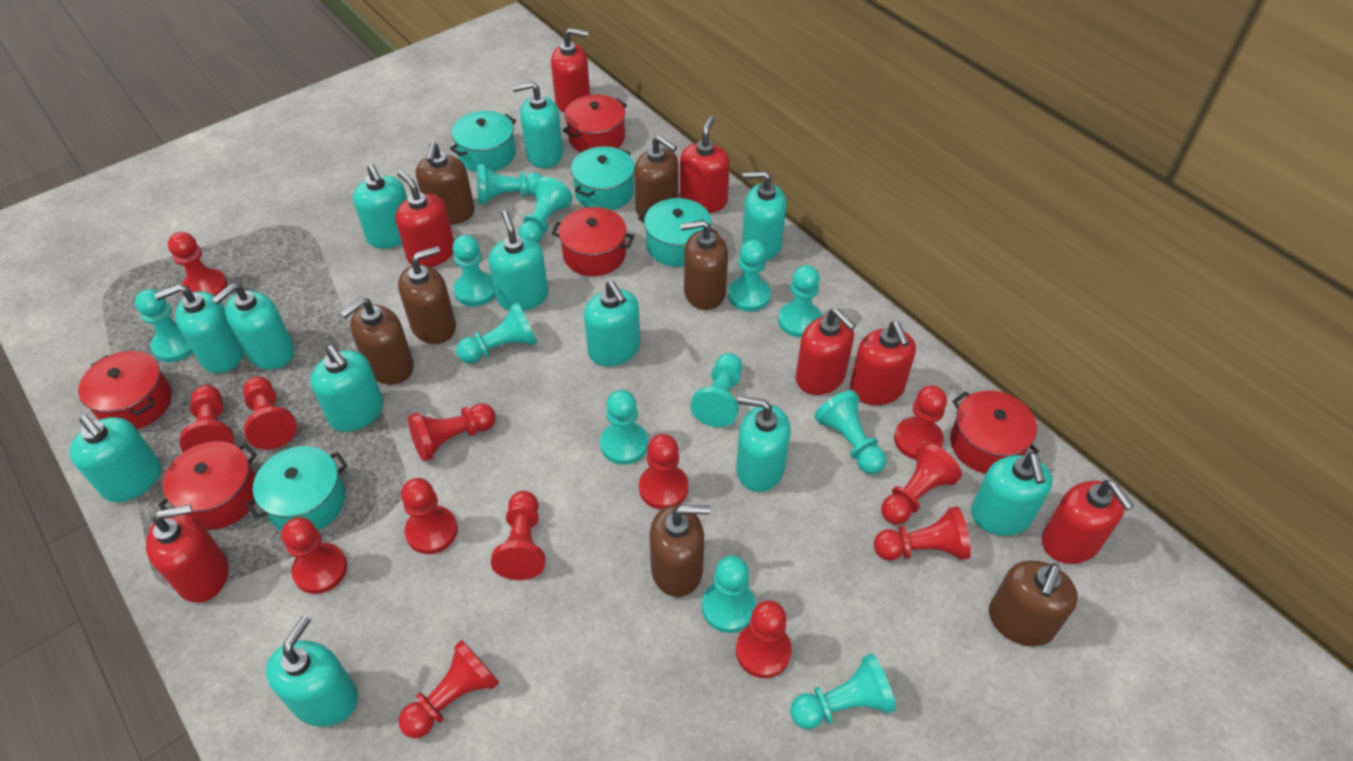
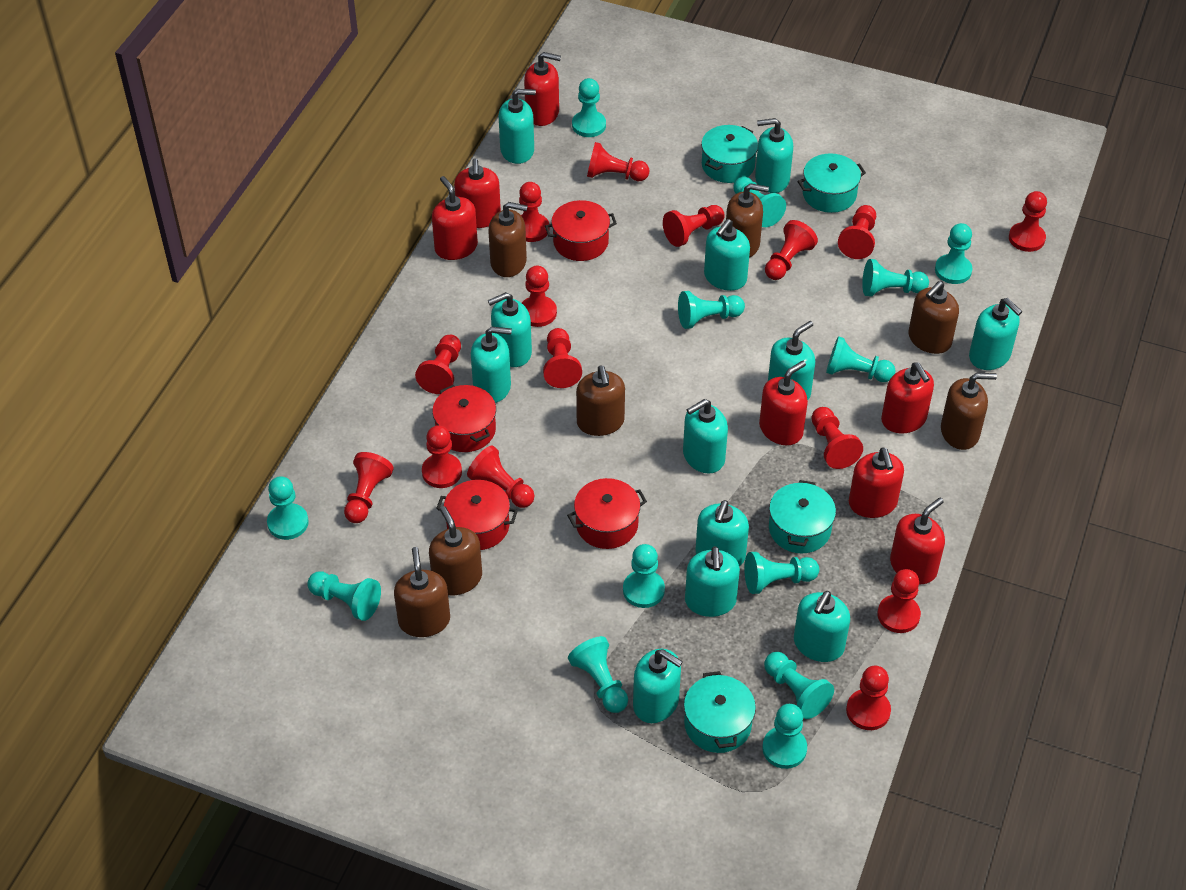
red pawn: [168,232,228,296] [180,385,234,452] [243,377,297,450] [281,517,347,594] [399,640,499,738] [401,478,458,554] [408,403,496,461] [491,491,545,580] [639,434,688,510] [736,600,792,678] [874,506,971,560] [881,443,962,525] [894,385,947,460] = 13 -> [344,452,394,523] [415,335,461,394] [422,425,462,488] [467,446,534,508] [519,182,549,242] [522,266,557,327] [543,328,582,388] [587,142,649,181] [663,205,725,247] [765,220,818,280] [811,407,863,469] [838,205,876,259] [846,666,891,730] [878,569,921,633] [1009,191,1047,252] = 15
red pot: [78,351,172,429] [158,441,257,529] [552,207,634,276] [563,94,627,153] [950,390,1039,473] = 5 -> [432,385,496,452] [436,480,518,550] [545,200,617,261] [567,478,647,549] = 4
turquoise pawn: [135,289,193,362] [453,235,495,307] [456,302,537,363] [477,164,543,205] [518,177,573,243] [600,390,648,465] [690,353,742,427] [702,555,756,633] [728,240,771,312] [778,265,822,338] [790,653,896,729] [815,390,886,474] = 12 -> [267,476,309,540] [307,571,381,621] [568,636,628,713] [572,78,606,137] [623,544,665,608] [678,291,745,329] [733,177,786,227] [744,552,819,594] [762,704,807,769] [764,652,834,719] [826,336,896,382] [862,259,929,296] [935,223,972,284] = 13

